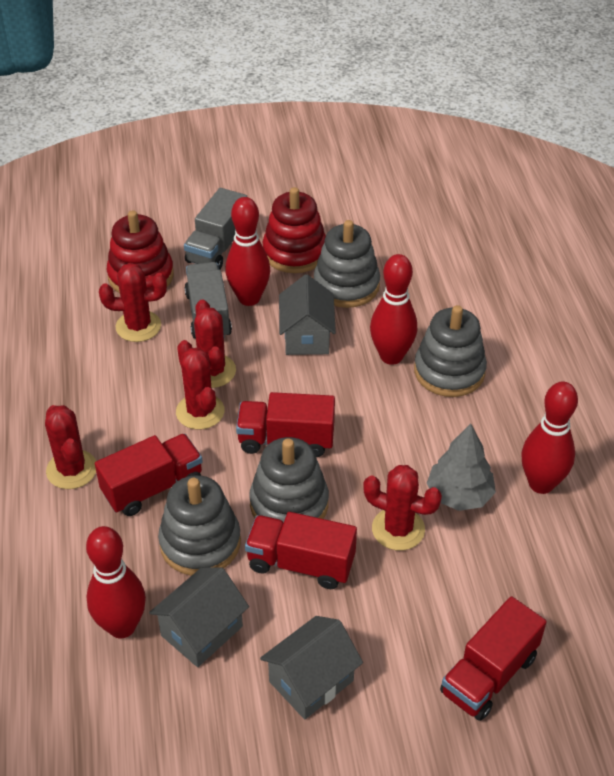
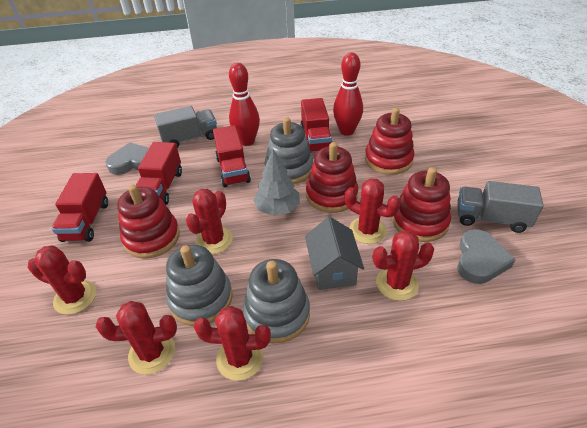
grey heart: none = 0 -> [105,142,149,175] [457,229,515,284] = 2
grey house: [149,568,249,667] [260,616,363,720] [279,274,336,355] = 3 -> [305,217,364,290] = 1
grey stacking toy: [158,475,241,576] [249,437,329,523] [314,220,380,308] [414,305,487,397] = 4 -> [166,245,233,326] [243,259,310,343] [265,117,313,184] = 3
red bowling pin: [86,526,146,638] [225,197,270,306] [370,254,417,365] [521,382,578,494] = 4 -> [229,63,260,146] [333,52,363,136] = 2
red cactus: [45,405,96,489] [99,263,167,342] [176,340,225,430] [194,299,236,388] [363,465,442,550] = 5 -> [28,245,96,315] [96,301,177,375] [186,189,233,254] [194,306,271,381] [345,178,401,244] [373,230,434,301] = 6
red stacking toy: [107,210,174,293] [263,187,326,273] = 2 -> [117,184,180,259] [306,142,358,213] [365,108,414,175] [392,167,451,242] = 4

